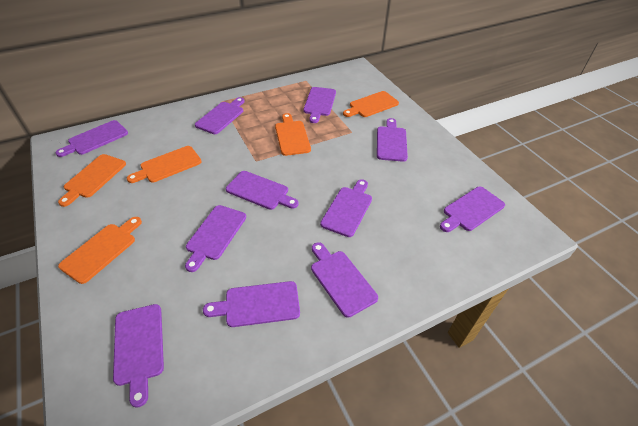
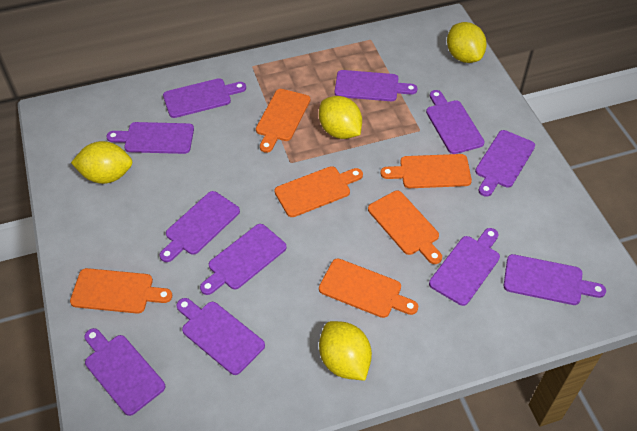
orange cutting board: [58,154,126,207] [58,217,142,284] [127,146,202,183] [275,113,311,156] [343,91,399,117] = 5 -> [70,268,172,314] [256,89,310,153] [274,166,363,217] [319,259,418,318] [368,191,442,264] [380,154,472,188] = 6
yellow lemon: none = 0 -> [71,141,132,184] [319,96,362,139] [319,321,372,381] [447,22,487,63] = 4

